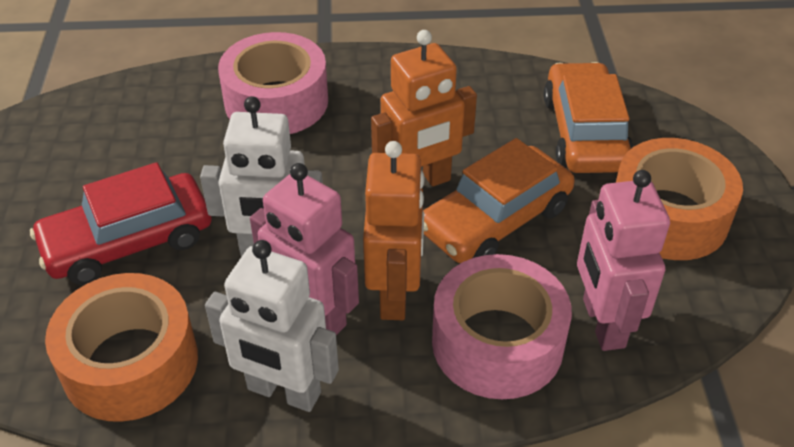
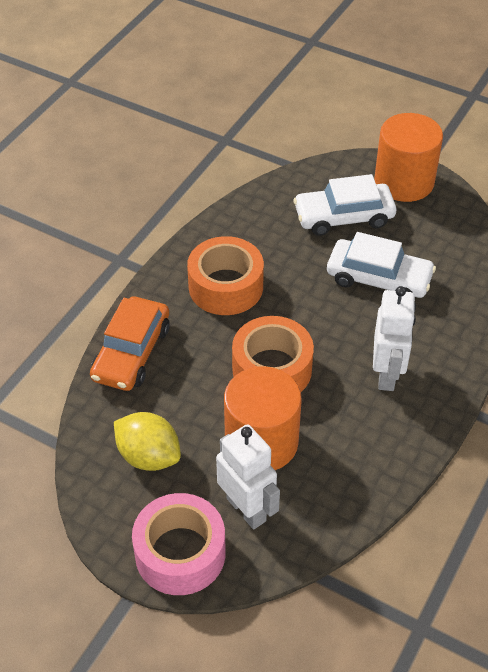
orange car: [423,138,575,263] [544,62,633,173] = 2 -> [90,296,170,391] = 1
orange cylinder: none = 0 -> [224,367,302,470] [374,113,443,202] = 2
orange robot: [363,141,424,320] [371,30,477,186] = 2 -> none = 0
pink robot: [250,163,359,335] [577,170,670,351] = 2 -> none = 0
pink tape: [218,32,328,134] [432,254,572,399] = 2 -> [132,493,226,595] = 1
red car: [30,162,212,285] = 1 -> none = 0
white car: none = 0 -> [293,174,397,236] [327,232,436,298] = 2
yellow lemon: none = 0 -> [114,412,181,471] = 1

